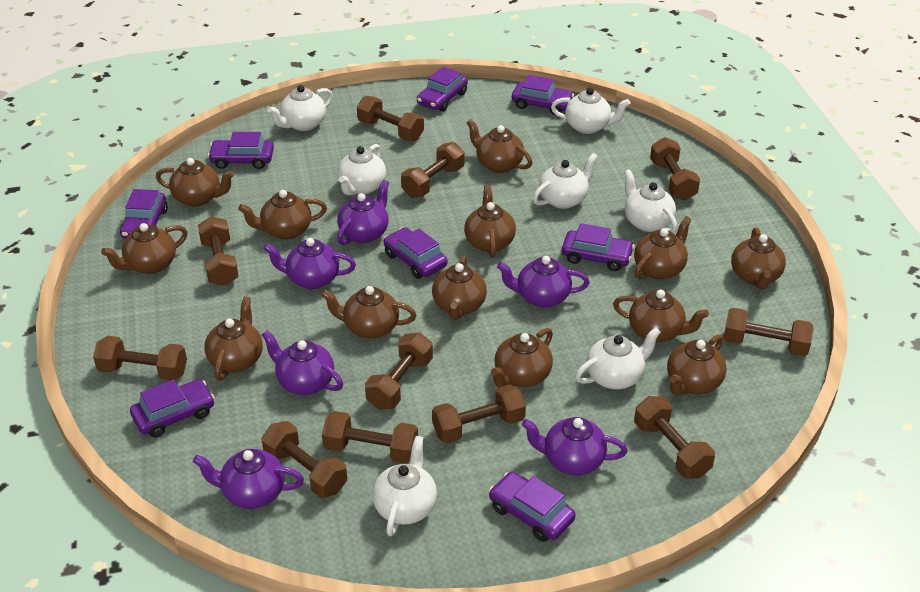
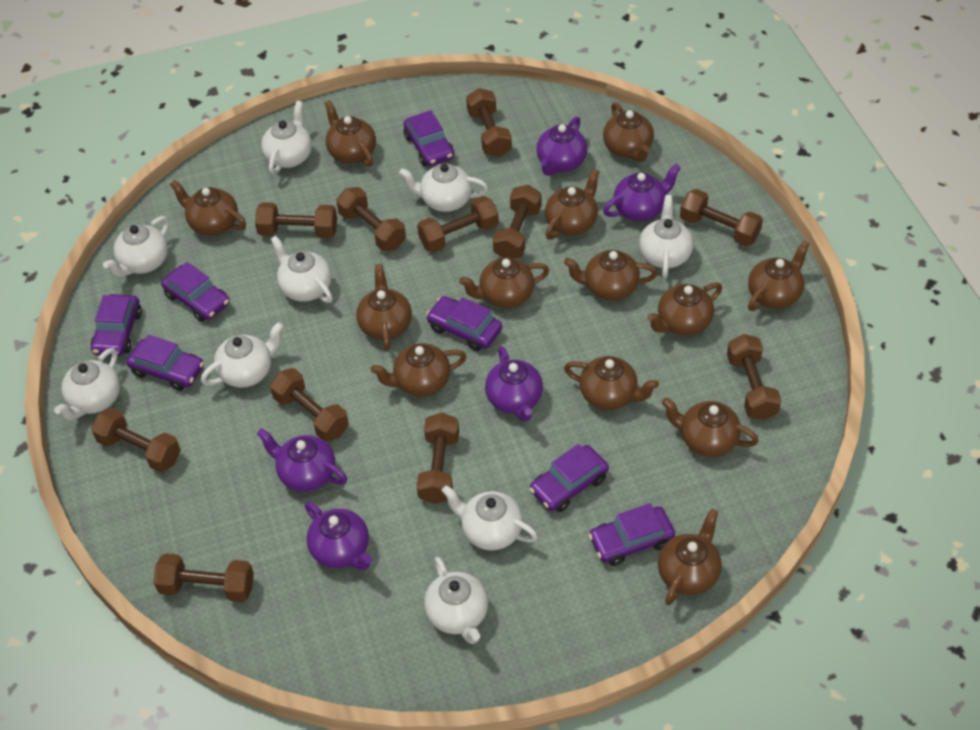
purple car: [120,189,168,239] [130,379,215,438] [208,132,274,169] [384,227,447,279] [417,67,468,112] [489,472,576,542] [512,75,574,115] [562,223,635,271] = 8 -> [91,294,142,356] [126,335,204,391] [161,262,230,322] [403,110,454,166] [426,296,502,351] [530,444,609,512] [589,503,675,566] = 7
purple teapot: [193,449,304,509] [262,330,343,395] [264,238,356,289] [337,180,389,245] [497,256,590,308] [522,417,628,475] = 6 -> [257,428,347,492] [305,502,372,570] [485,346,543,422] [536,117,588,176] [603,164,681,221] = 5
white teapot: [267,85,333,131] [337,144,386,196] [372,436,437,536] [533,153,598,209] [551,88,630,134] [575,327,661,389] [624,169,677,233] = 7 -> [54,348,120,421] [103,216,169,277] [201,322,284,388] [261,101,312,175] [271,235,333,303] [399,163,488,212] [424,557,488,644] [442,485,538,550] [639,195,693,278] = 9

